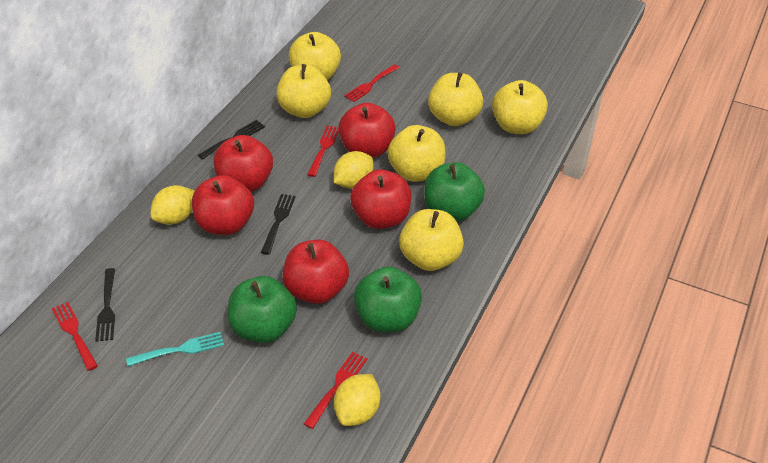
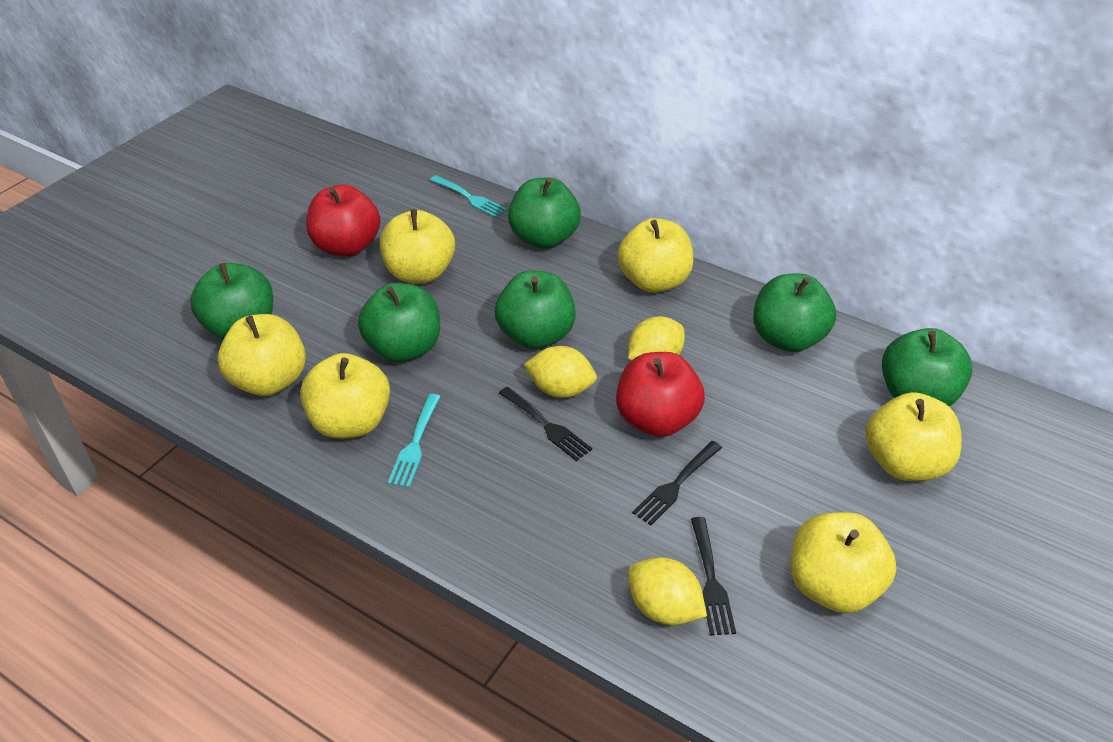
green apple: [228,276,297,343] [354,266,422,332] [424,162,485,221] = 3 -> [190,263,273,339] [358,283,440,362] [495,270,576,349] [508,177,581,249] [753,274,836,352] [882,328,973,407] = 6
red apple: [192,175,254,235] [214,135,273,192] [283,239,349,304] [338,103,396,158] [350,169,411,229] = 5 -> [306,185,380,257] [616,352,705,437] = 2
red fork: [52,302,98,371] [304,352,368,429] [307,125,339,177] [344,64,399,102] = 4 -> none = 0
turquoise fork: [126,332,224,366] = 1 -> [388,394,441,488] [430,175,507,218] = 2

